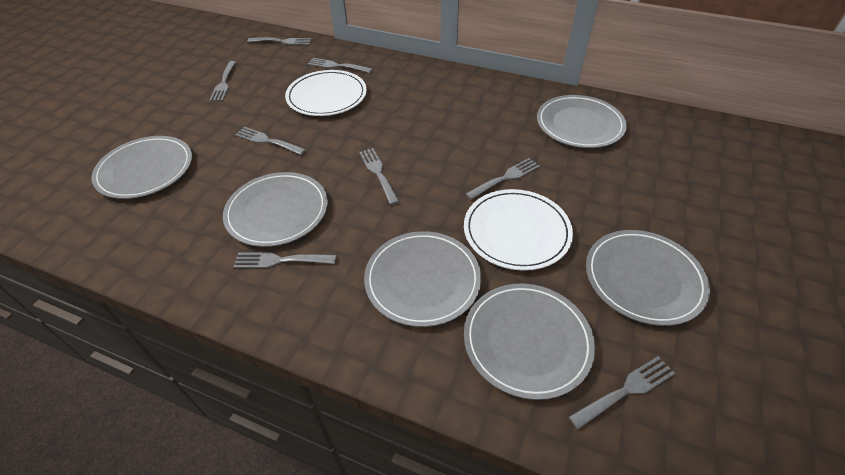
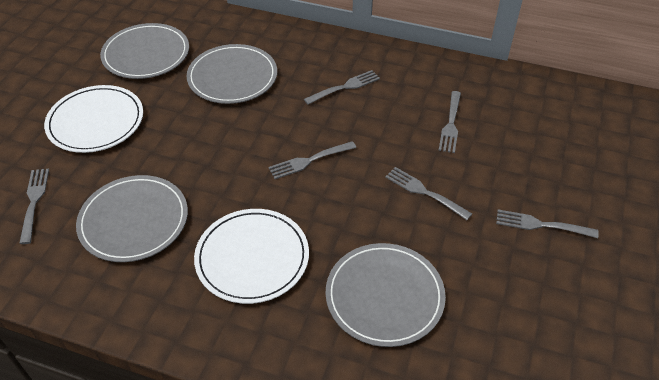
grey fork: [209,61,236,101] [234,252,336,268] [235,127,306,155] [247,37,311,45] [308,58,373,73] [359,148,399,205] [466,158,540,200] [569,356,675,430] = 8 -> [19,169,49,244] [269,141,356,179] [304,70,380,105] [385,167,472,220] [438,91,461,153] [496,209,599,238] = 6
grey plate: [91,136,192,199] [223,172,328,247] [364,231,481,327] [464,283,595,400] [537,95,627,148] [586,230,710,326] = 6 -> [76,175,188,262] [100,23,189,79] [187,44,277,104] [326,243,446,347] = 4

